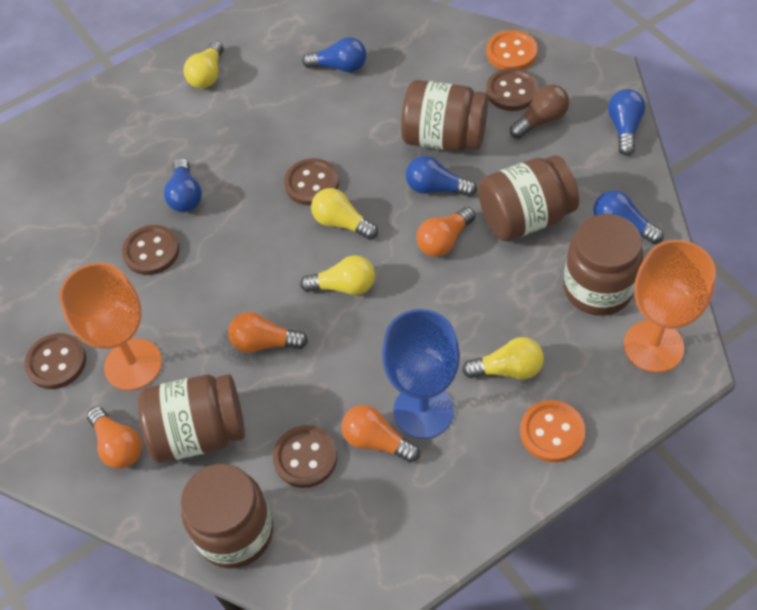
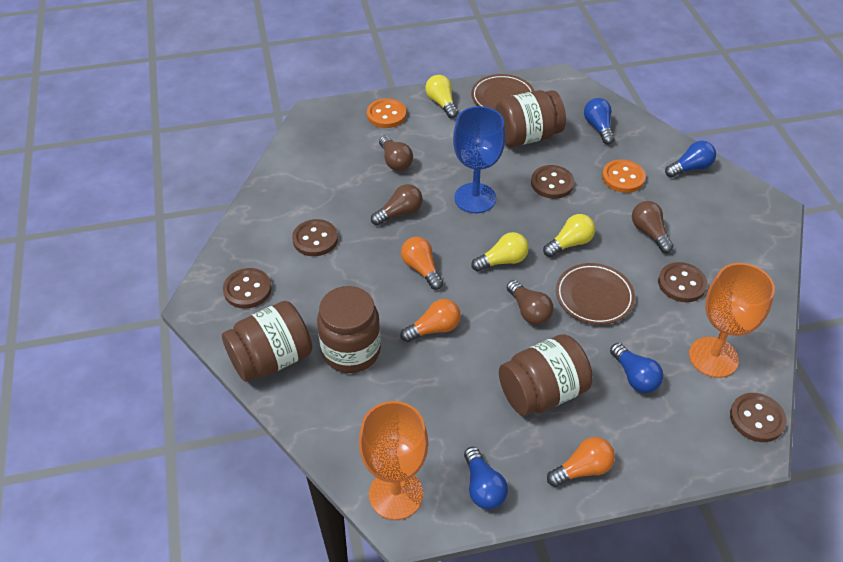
blue light bulb: [164,158,202,212] [302,37,367,73] [406,156,477,197] [593,190,664,244] [608,89,646,156] = 5 -> [464,447,508,509] [584,98,615,144] [610,343,663,393] [665,141,716,178] = 4
brown jar: [138,374,245,463] [181,464,273,569] [401,80,488,151] [478,155,579,241] [563,214,643,316] = 5 -> [222,301,312,382] [317,286,381,373] [495,90,566,147] [499,334,593,416] = 4
brown light bulb: [510,84,569,139] = 1 -> [371,184,423,226] [379,135,413,171] [507,280,554,325] [632,201,674,253] = 4
brown plate: none = 0 -> [471,74,534,110] [556,263,635,325] = 2
orange light bulb: [87,406,142,469] [228,312,308,353] [341,405,420,463] [416,207,475,257] = 4 -> [400,299,461,342] [401,237,443,290] [547,437,615,487] = 3
yellow light bulb: [184,41,224,88] [300,255,375,295] [311,188,378,240] [462,337,544,379] = 4 -> [425,75,458,118] [471,232,529,271] [543,214,595,257] = 3

